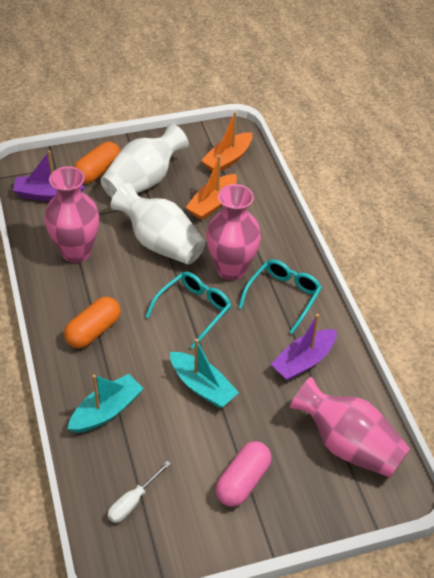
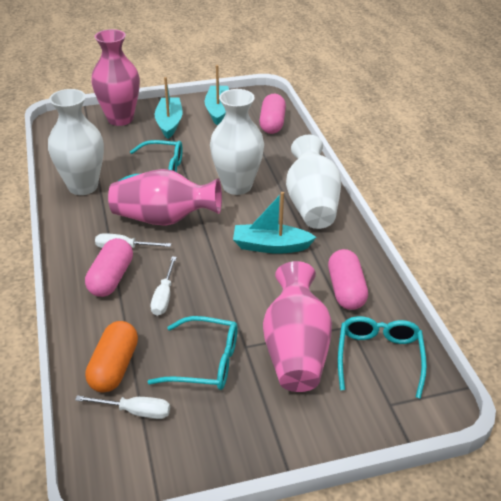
orange boat: [185,155,237,220] [201,112,252,172] = 2 -> none = 0
orange capsule: [64,297,121,348] [74,142,121,183] = 2 -> [85,321,138,393] = 1
pink capsule: [216,441,272,507] = 1 -> [85,238,133,297] [259,94,286,134] [328,249,368,310] = 3
purple boat: [13,150,85,201] [270,314,337,381] = 2 -> none = 0
turquoise boat: [68,374,144,433] [170,339,239,408] = 2 -> [155,77,183,139] [205,65,229,126] [233,192,316,254] = 3
turquoise glasses: [145,272,231,349] [238,259,322,334] = 2 -> [118,140,183,181] [148,316,238,390] [338,316,427,399] = 3
white screwdriver: [108,461,171,523] = 1 -> [75,395,170,419] [95,233,171,248] [151,257,177,316] = 3
white vase: [101,123,189,198] [111,183,206,265] = 2 -> [48,89,104,195] [210,89,264,195] [286,135,341,229] = 3

